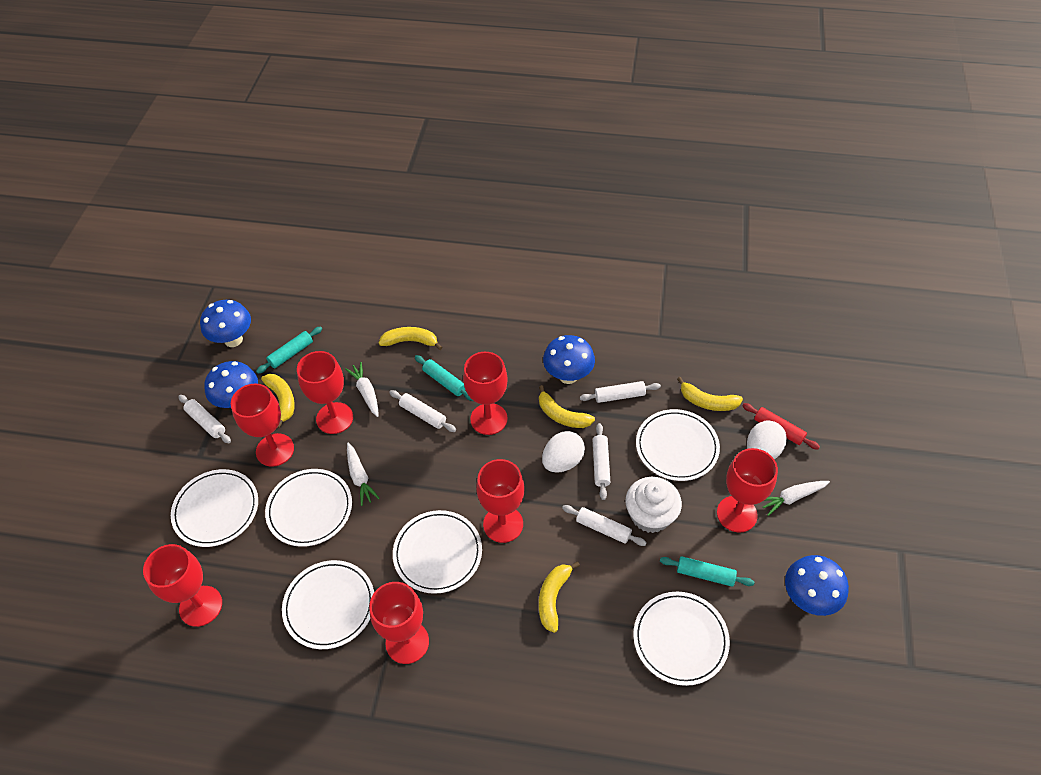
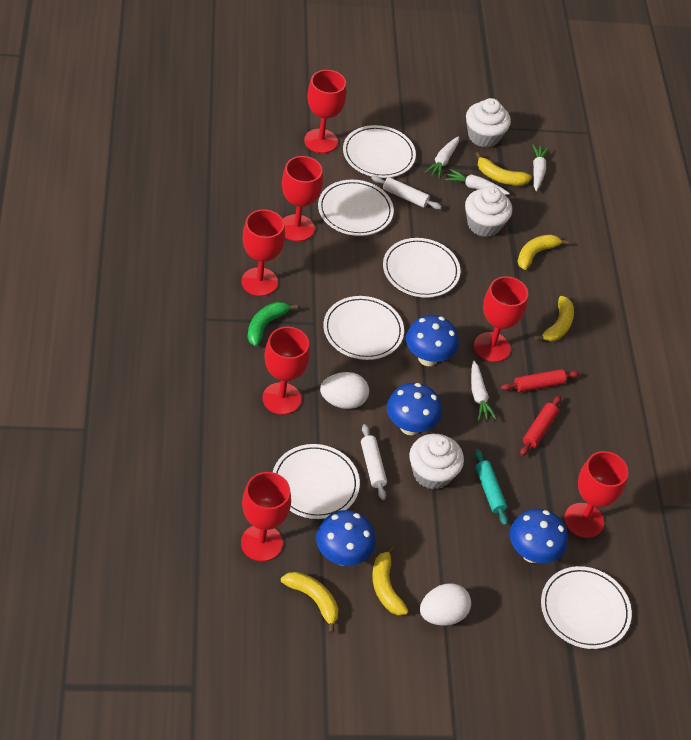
green banana: none = 0 -> [247,302,298,346] = 1
red rolling pin: [742,403,820,450] = 1 -> [501,369,580,392] [520,395,561,456] = 2
turquoise rolling pin: [256,326,322,374] [415,355,473,401] [660,556,754,587] = 3 -> [475,449,508,526] = 1
white carrot: [345,362,379,417] [347,442,380,506] [763,481,830,516] = 3 -> [425,136,459,179] [445,169,510,195] [471,361,497,421] [533,144,549,191] = 4
white cupcake: [625,477,682,533] = 1 -> [409,434,464,489] [465,186,512,237] [466,98,511,148] = 3
white rolling pin: [178,395,231,443] [389,390,456,432] [562,505,647,546] [580,381,661,403] [593,423,610,500] = 5 -> [361,424,387,500] [371,175,442,209] = 2

